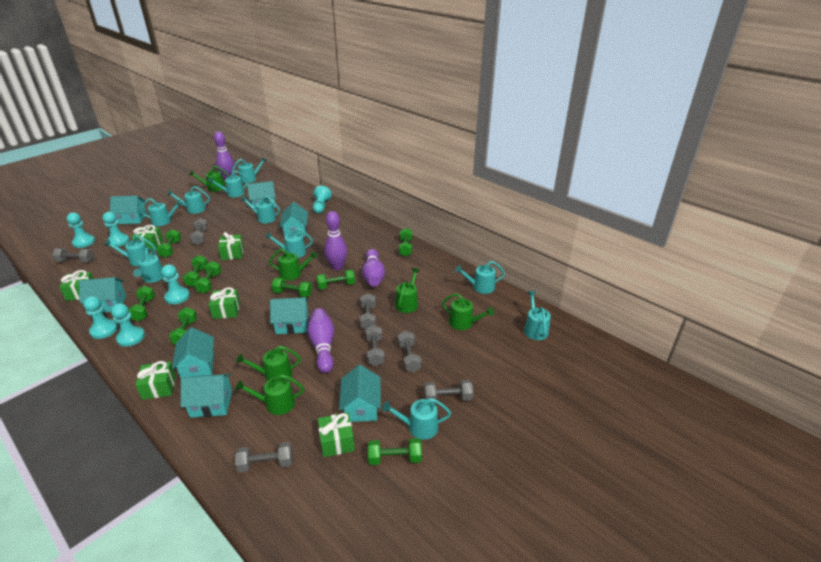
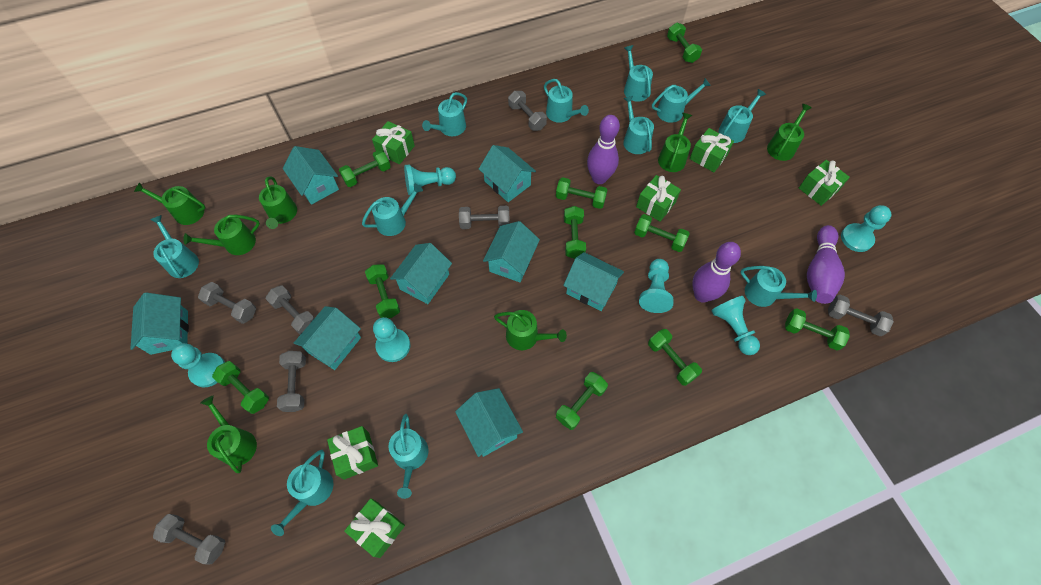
green dumbbell: [128,286,155,321] [156,229,181,258] [169,307,197,345] [183,255,208,287] [194,261,221,294] [272,277,312,297] [316,270,355,290] [368,438,422,465] [399,228,412,257] = 9 -> [212,361,269,414] [339,150,391,187] [365,264,400,318] [556,177,607,209] [556,372,608,430] [564,206,586,259] [634,214,690,252] [648,329,702,386] [667,23,702,63] [785,308,850,350] = 10
green watering can: [189,166,230,192] [236,346,301,381] [236,374,304,415] [269,249,317,280] [395,268,420,313] [442,293,494,330] = 6 -> [134,182,206,225] [183,215,260,255] [200,396,257,473] [259,176,297,229] [494,310,567,350] [658,113,692,172] [767,104,812,161] = 7
purple bowling pin: [214,132,234,180] [307,308,334,373] [325,211,347,270] [362,249,385,286] = 4 -> [587,115,620,184] [692,242,741,303] [807,225,845,304] = 3

